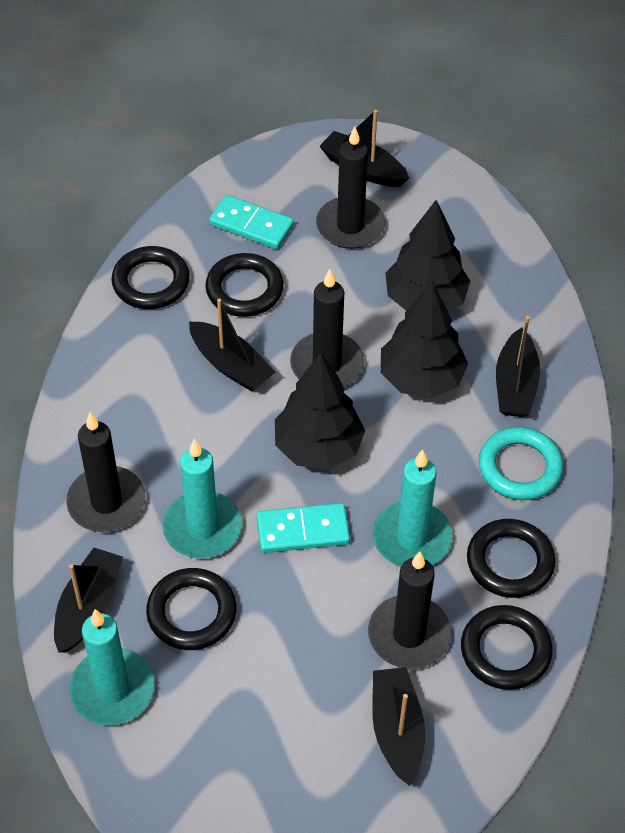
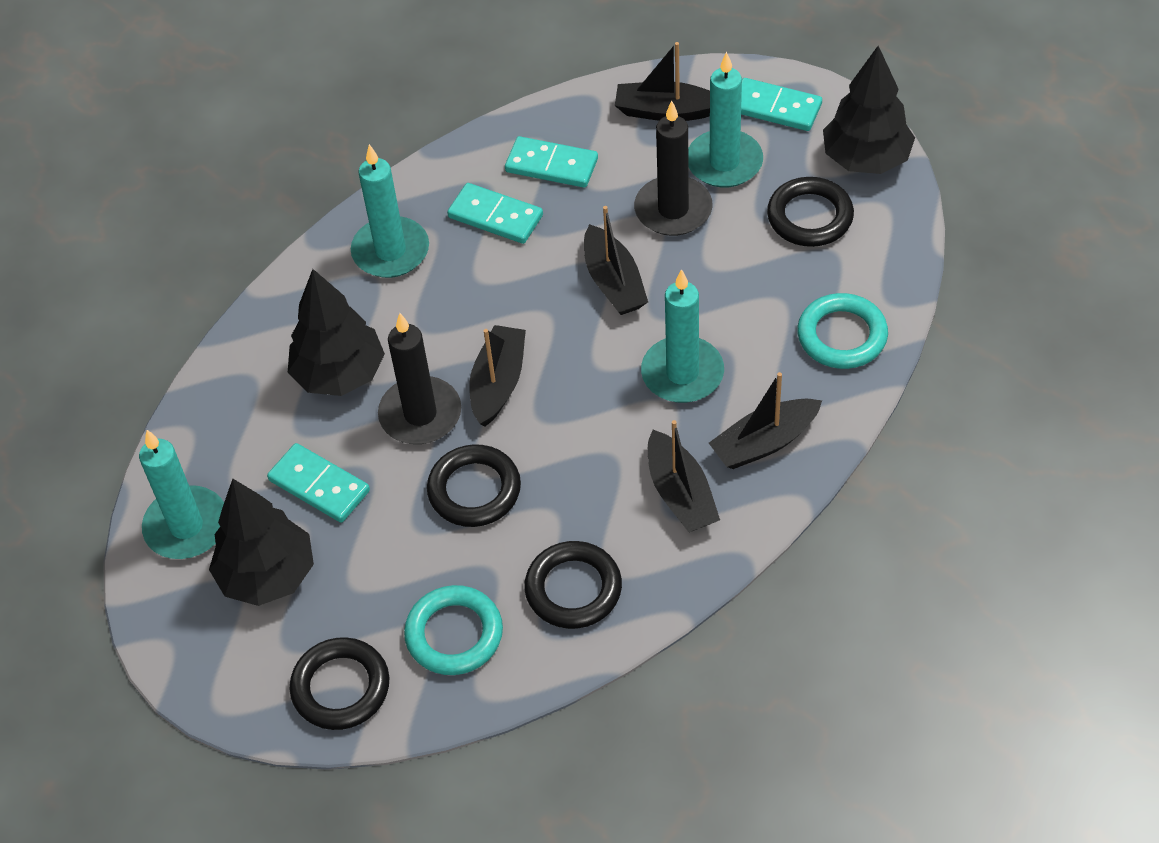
black candle: [66,412,145,532] [290,269,364,387] [316,126,385,249] [368,552,451,669] = 4 -> [378,313,461,444] [634,101,712,236] = 2
black ring: [111,246,190,309] [146,568,237,650] [205,253,284,317] [461,605,552,690] [467,519,555,598] = 5 -> [289,637,390,730] [427,444,521,527] [524,541,622,629] [767,177,854,247] = 4
turquoise candle: [69,609,155,726] [162,439,242,559] [373,449,453,567] = 3 -> [139,430,224,559] [351,144,429,278] [641,269,724,403] [688,52,763,188] = 4
turquoise domino: [209,195,294,249] [257,503,350,553] = 2 -> [267,443,370,523] [447,183,543,244] [505,136,598,188] [741,78,822,131] = 4
turquoise ring: [478,427,563,500] = 1 -> [404,585,503,675] [797,293,888,369] = 2

